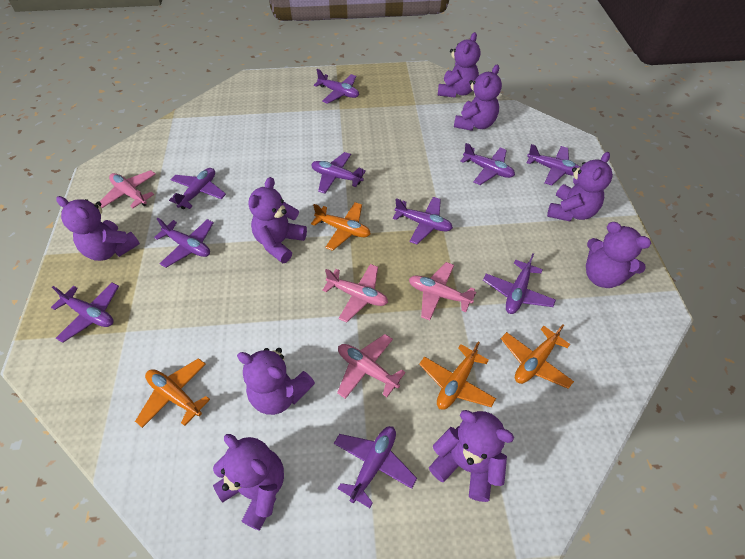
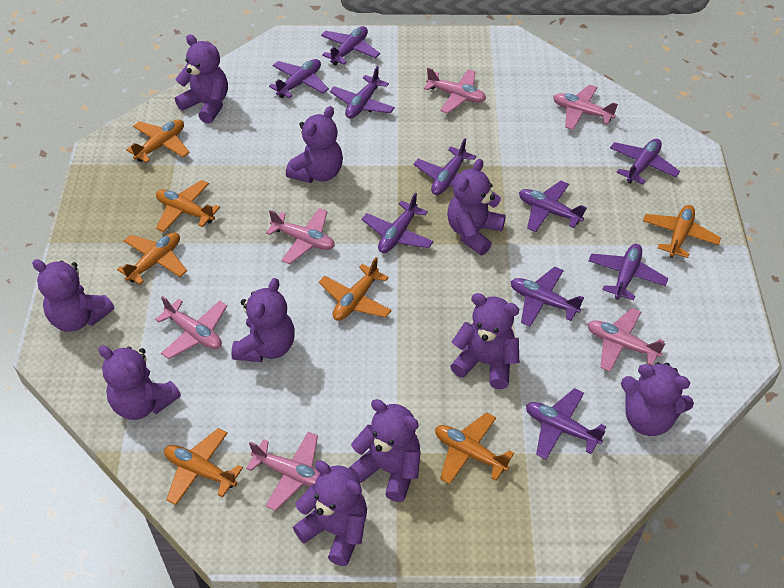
orange plane: [135,358,210,428] [311,202,370,251] [419,341,496,410] [501,324,574,389] = 4 -> [117,232,187,285] [126,119,190,163] [156,180,220,232] [164,428,243,505] [319,257,392,321] [435,412,514,484] [643,205,721,258] = 7
pink plane: [99,170,156,208] [322,264,388,322] [337,334,406,399] [409,262,476,320] = 4 -> [155,296,227,359] [246,432,320,511] [266,208,335,264] [424,68,486,113] [553,85,618,130] [588,308,666,372] = 6
purple teddy bear: [56,196,140,261] [213,434,284,531] [237,348,315,415] [248,177,307,263] [429,410,514,502] [437,32,480,98] [454,65,502,131] [547,152,613,221] [586,222,651,288] = 9 -> [32,259,114,332] [98,346,181,420] [175,34,228,124] [231,278,295,362] [286,106,343,183] [293,461,367,566] [349,399,421,502] [447,159,506,255] [450,293,519,389] [621,362,694,436] = 10

